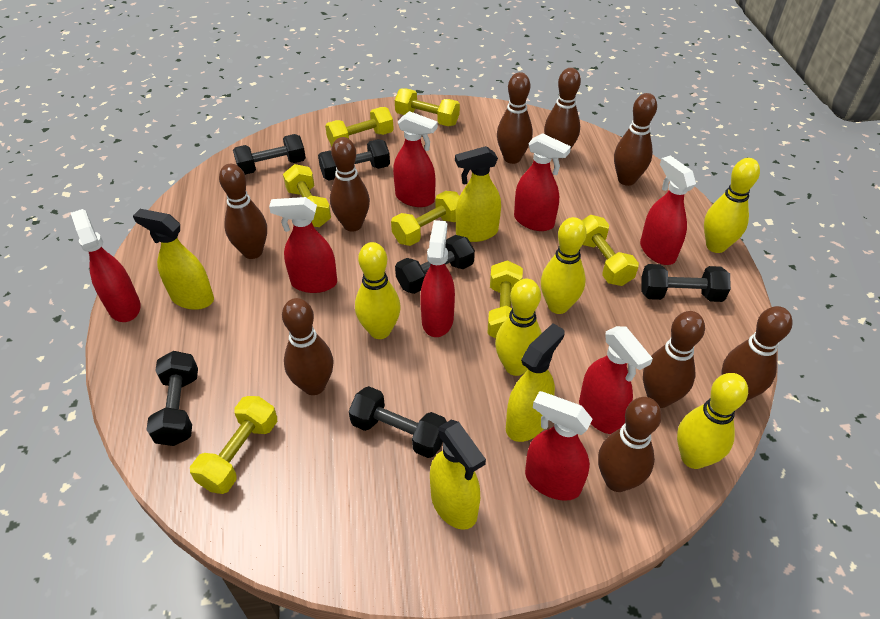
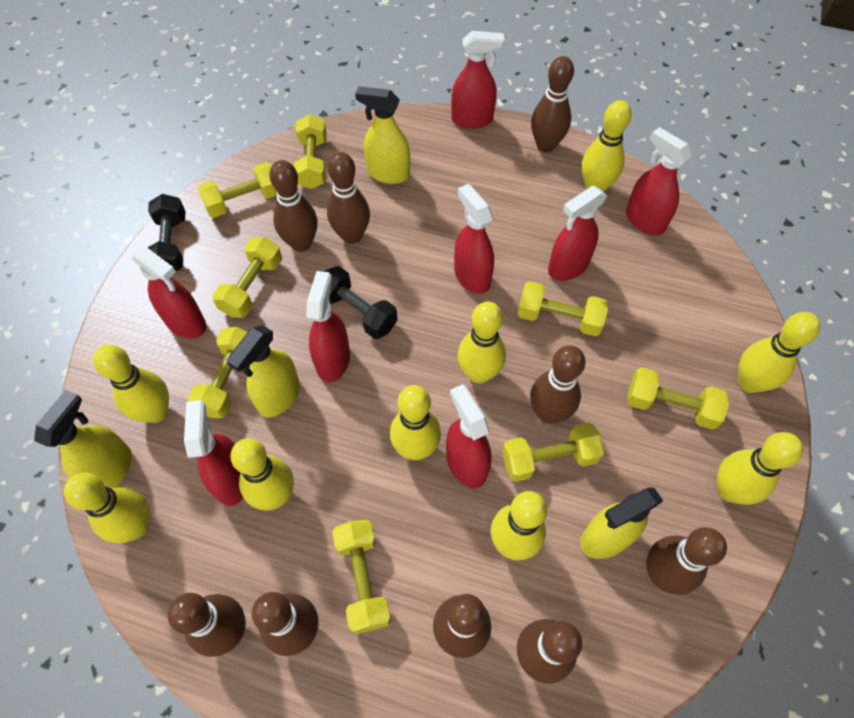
black dumbbell: [146,351,198,446] [233,134,306,175] [318,139,390,181] [349,386,447,458] [395,235,475,294] [641,264,731,302] = 6 -> [148,194,186,271] [324,266,398,339] = 2
yellow bowling pin: [355,242,401,339] [495,279,542,376] [541,217,587,314] [677,373,748,469] [704,158,760,253] = 5 -> [64,473,151,543] [93,345,169,423] [230,438,294,511] [390,385,441,460] [458,302,506,383] [491,491,547,560] [582,100,632,192] [717,432,803,505] [738,312,820,393] = 9
yellow dumbbell: [190,396,277,494] [283,164,331,227] [325,107,394,147] [391,191,459,246] [395,88,460,126] [487,260,523,338] [582,215,639,286] = 7 -> [188,327,248,418] [198,162,277,218] [212,237,282,318] [294,114,327,189] [332,520,391,634] [502,423,604,482] [518,281,608,336] [627,367,729,430] = 8

